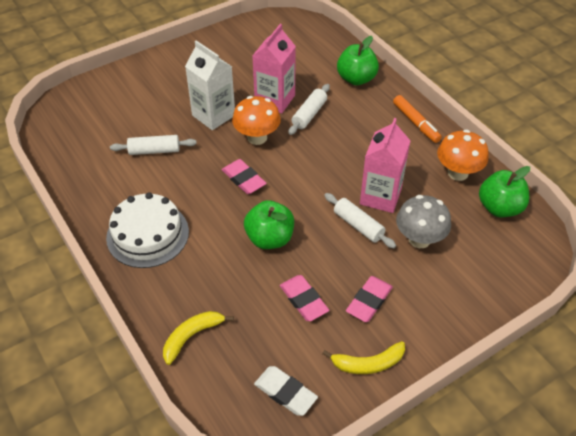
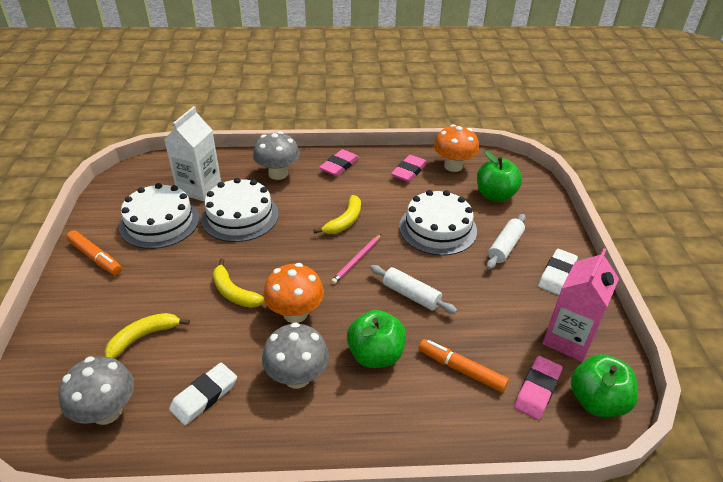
grey mushroom: [396,195,451,248] = 1 -> [59,356,134,425] [253,131,300,180] [262,322,329,388] = 3
orange marker: [393,95,442,143] = 1 -> [66,231,122,275] [418,339,509,393] = 2
pink carton: [252,24,296,114] [360,118,411,213] = 2 -> [542,248,619,362] = 1
pink pencil: none = 0 -> [331,234,381,284] = 1
white cake: [106,192,189,268] = 1 -> [119,183,200,249] [201,178,279,242] [399,190,477,256] = 3
white eraser: [254,366,318,416] = 1 -> [169,363,237,425] [538,249,578,295] = 2
white rolling pin: [110,135,197,155] [289,84,330,135] [324,193,396,248] = 3 -> [370,265,457,314] [487,214,526,269] = 2
yellow banana: [163,311,234,365] [322,341,405,374] = 2 -> [104,313,190,359] [213,259,265,308] [314,195,361,234] = 3

